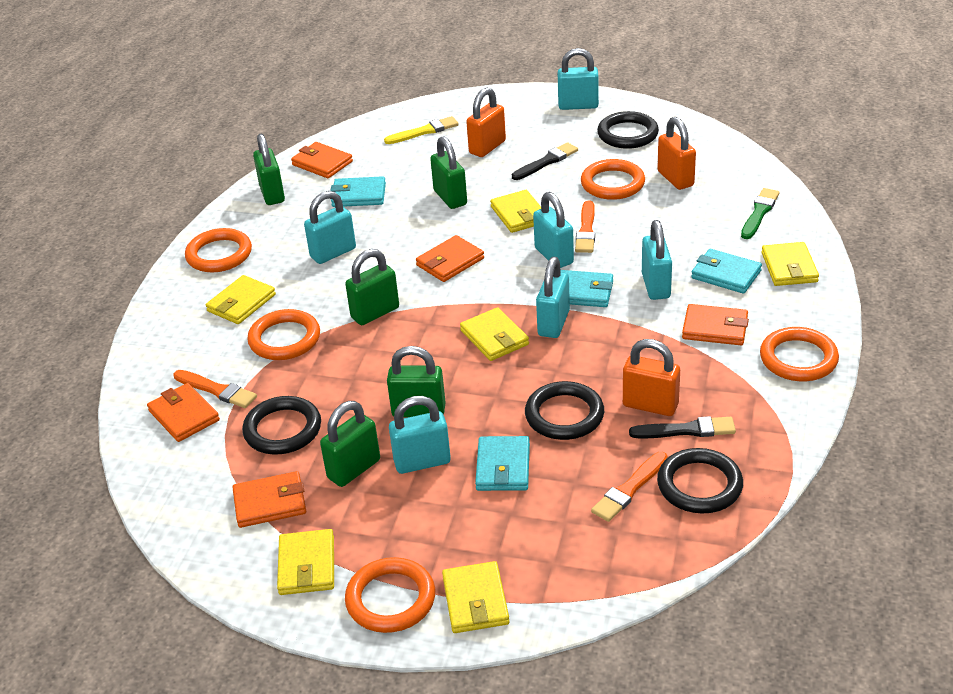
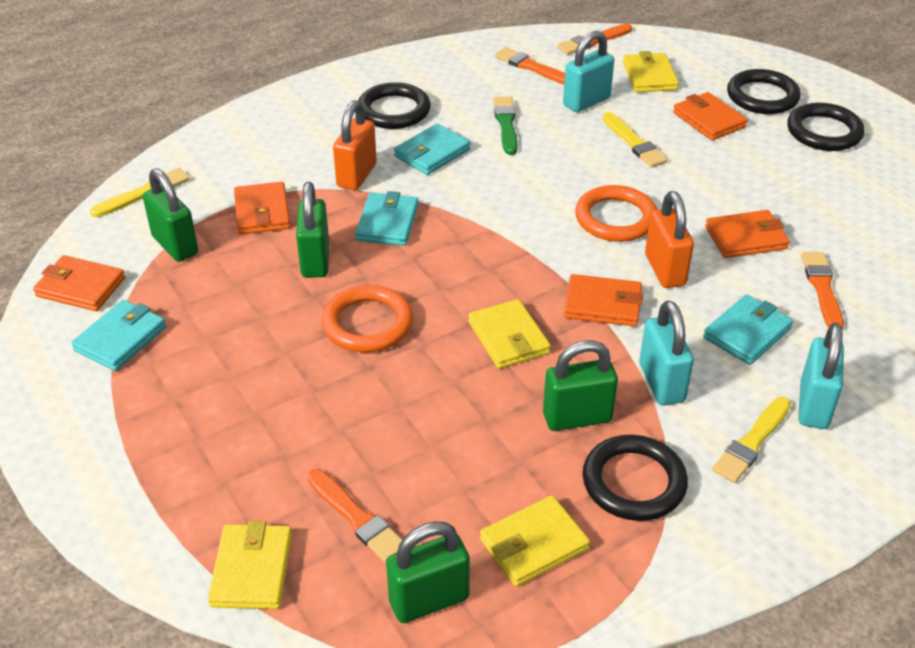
black brush: [512,142,578,180] [629,416,736,438] = 2 -> none = 0
green padlock: [253,134,285,205] [320,401,380,487] [345,249,399,325] [387,346,446,417] [430,136,467,209] = 5 -> [143,168,198,262] [296,182,329,278] [386,521,470,623] [543,340,618,431] = 4
orange brush: [173,370,257,408] [575,200,595,253] [591,452,668,522] = 3 -> [307,469,402,563] [495,47,565,84] [557,24,632,55] [801,252,844,330] = 4
orange padlock: [466,88,506,157] [623,339,680,416] [657,117,696,190] = 3 -> [333,100,377,190] [645,191,694,288] = 2
orange ring: [185,228,252,272] [247,309,320,360] [345,557,435,633] [581,159,645,200] [760,327,839,381] = 5 -> [322,285,413,352] [575,185,657,242] = 2
turquoise padlock: [304,191,356,264] [389,396,451,474] [533,192,574,268] [536,257,570,338] [557,48,599,110] [642,220,672,300] = 6 -> [563,30,614,112] [639,300,694,405] [798,323,844,429] = 3
yellow brush: [384,116,459,144] = 1 -> [90,168,190,217] [602,112,667,167] [712,397,791,483] = 3
yellow wallet: [206,275,276,324] [277,529,334,595] [442,561,510,633] [460,307,529,361] [490,190,541,233] [762,242,819,286] = 6 -> [208,521,292,609] [468,299,551,369] [480,495,590,586] [623,51,679,92] = 4

